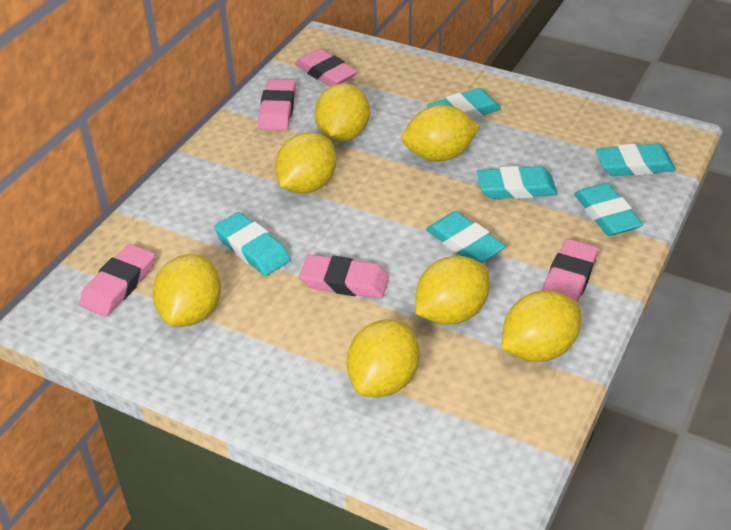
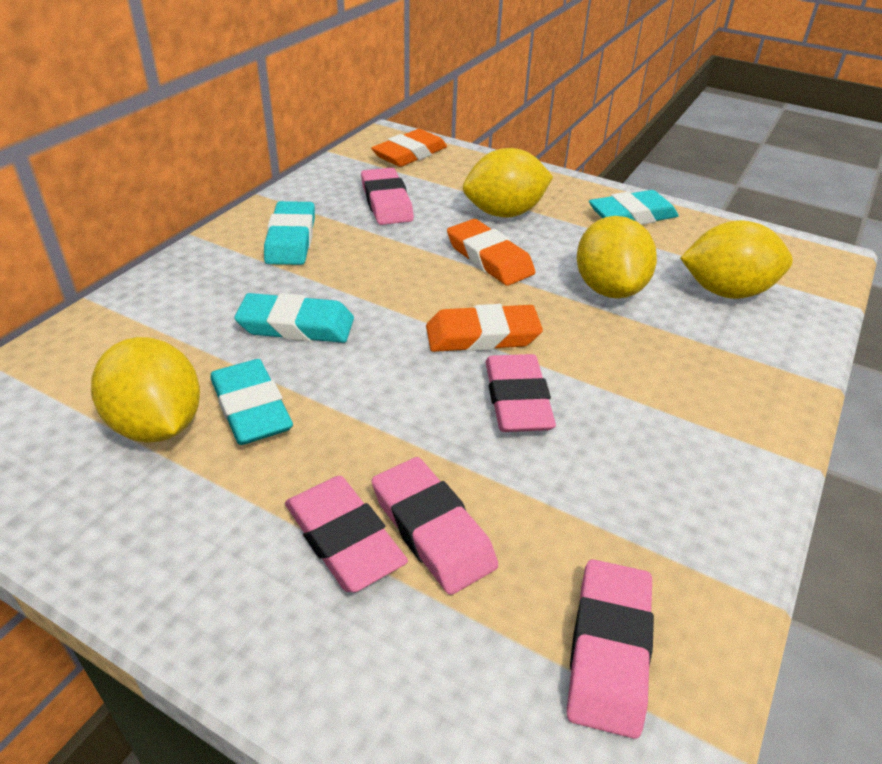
orange eraser: none = 0 -> [371,129,447,167] [426,304,543,352] [447,219,535,286] = 3
turquoise eraser: [214,212,290,276] [426,211,506,263] [427,88,501,120] [477,166,557,199] [574,183,643,236] [596,144,676,176] = 6 -> [210,359,293,445] [234,293,354,343] [264,201,315,265] [589,190,679,225] = 4
yellow lemon: [153,254,221,327] [275,132,337,194] [315,83,370,142] [347,320,420,397] [402,104,480,162] [415,256,490,325] [502,291,581,362] = 7 -> [91,337,200,442] [463,148,553,218] [577,216,657,298] [680,220,793,299] = 4

